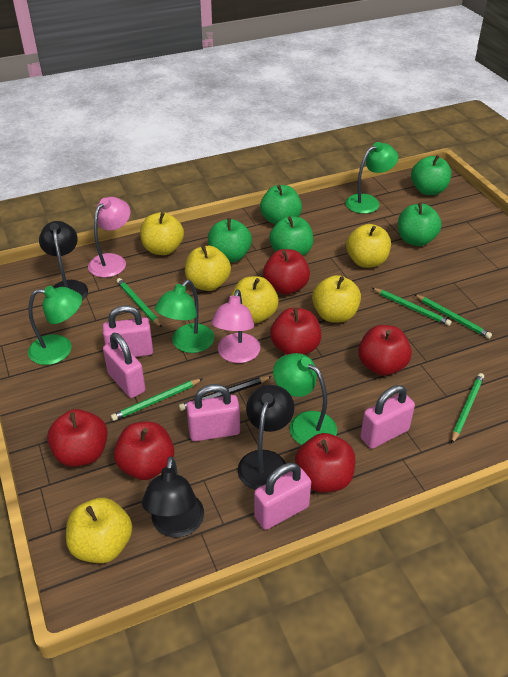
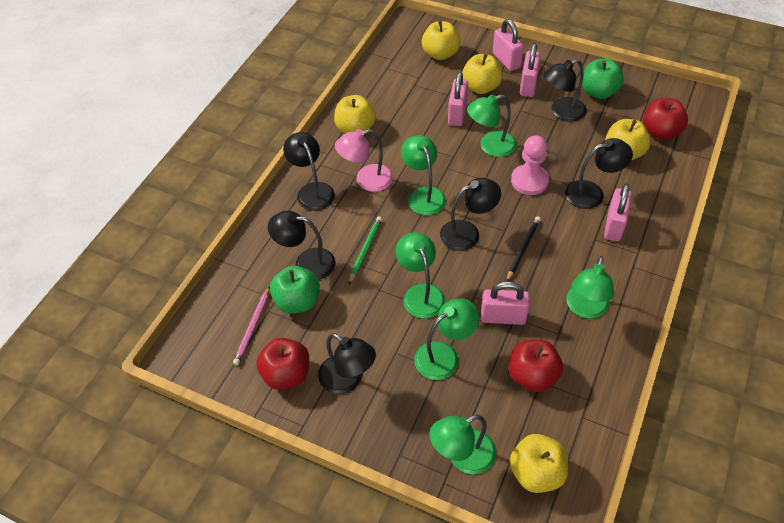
black lamp: [39,221,88,300] [142,456,204,538] [238,385,294,490] = 3 -> [268,211,336,280] [283,132,335,211] [318,333,376,394] [440,178,501,251] [544,59,587,122] [565,138,633,209] = 6
green apple: [208,218,252,262] [260,185,302,225] [269,216,313,256] [398,203,442,246] [411,155,451,195] = 5 -> [270,265,320,314] [582,58,624,99] = 2
green lamp: [28,286,82,365] [155,280,214,353] [273,353,337,445] [345,142,399,214] = 4 -> [396,232,445,319] [401,135,446,215] [414,298,479,380] [430,415,496,474] [467,94,517,157] [566,256,614,319] = 6
green pencil: [111,378,203,421] [117,278,162,327] [372,288,452,326] [414,294,492,339] [451,373,484,444] = 5 -> [349,216,382,284] = 1
pink lamp: [88,197,130,278] [211,289,260,363] = 2 -> [335,129,393,192] = 1
pink pawn: none = 0 -> [511,135,549,195] = 1
pink pencil: none = 0 -> [233,286,270,365] = 1
red apple: [47,409,108,467] [114,422,174,480] [263,249,310,295] [270,308,321,355] [295,433,356,493] [358,325,412,376] = 6 -> [256,338,310,390] [509,339,563,392] [643,98,688,140] = 3
yellow apple: [66,498,132,563] [140,212,184,255] [185,246,231,291] [231,276,279,324] [312,275,361,322] [346,224,391,268] = 6 -> [334,95,376,133] [422,21,461,60] [462,54,503,94] [510,434,568,493] [605,119,651,161] = 5

